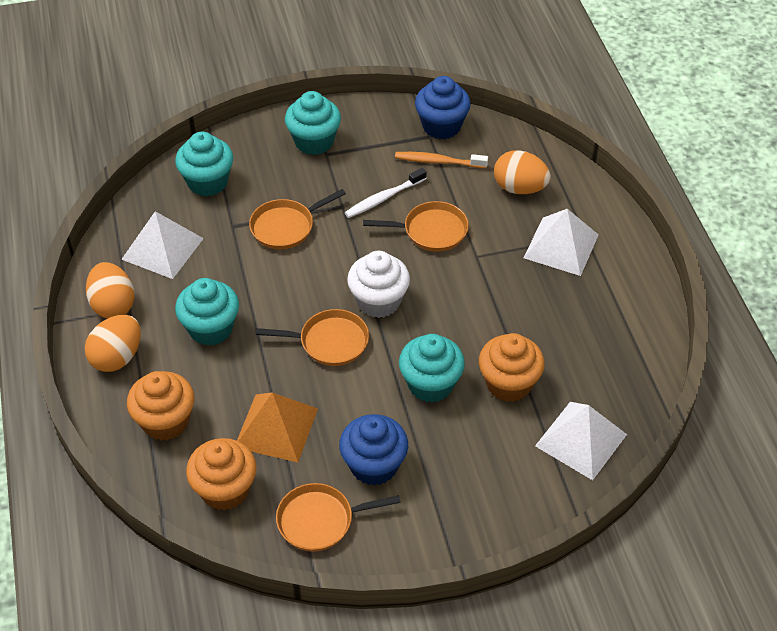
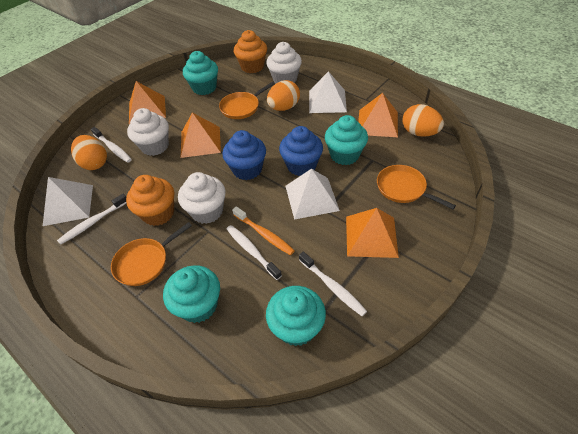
orange cupcake: [127,371,194,441] [186,438,257,511] [479,333,545,402] = 3 -> [126,175,174,226] [234,30,267,73] = 2
orange pan: [249,189,346,249] [256,309,369,366] [276,483,401,552] [363,201,469,252] = 4 -> [111,222,192,286] [219,82,275,119] [377,165,456,209] = 3
orange pyramid: [237,393,318,462] = 1 -> [129,81,166,124] [180,113,221,158] [346,208,399,258] [358,93,398,137] = 4
white cupcake: [347,251,410,318] = 1 -> [127,108,169,156] [178,172,226,224] [266,42,302,83] = 3
white toothbrush: [345,168,427,218] = 1 -> [57,194,127,245] [91,127,132,163] [227,225,282,280] [299,252,367,316] = 4

